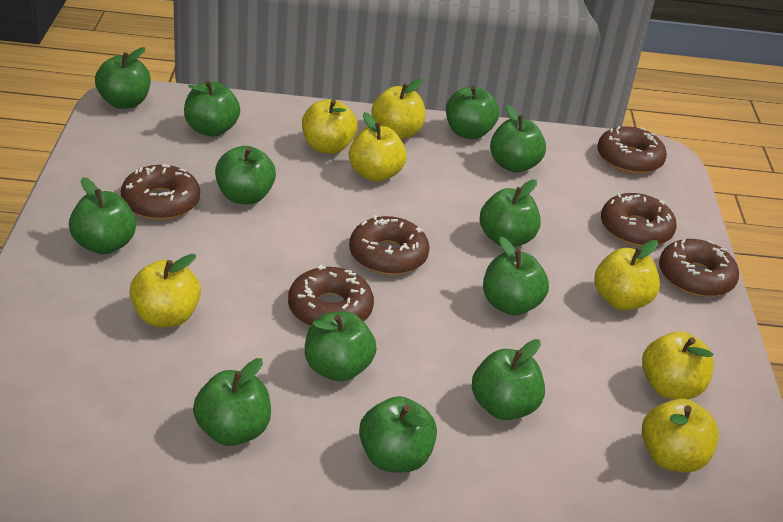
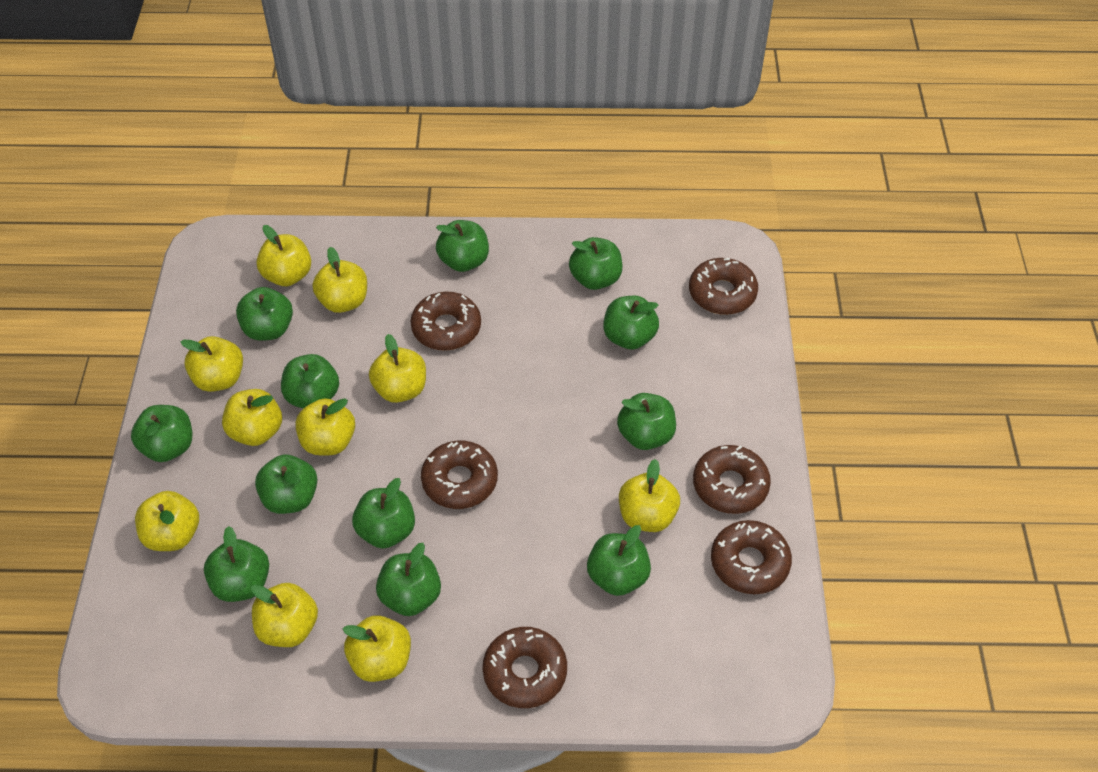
yellow apple: [129,254,201,327] [302,99,358,154] [349,112,407,182] [371,79,425,139] [594,240,660,310] [642,332,714,399] [642,398,719,473] = 7 -> [135,491,199,551] [181,336,243,392] [222,389,282,446] [251,583,318,647] [256,225,311,286] [295,398,355,455] [313,247,367,313] [343,615,411,682] [369,334,426,403] [619,459,680,532] = 10

